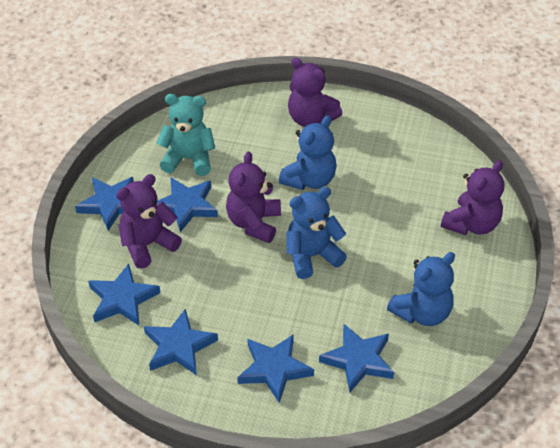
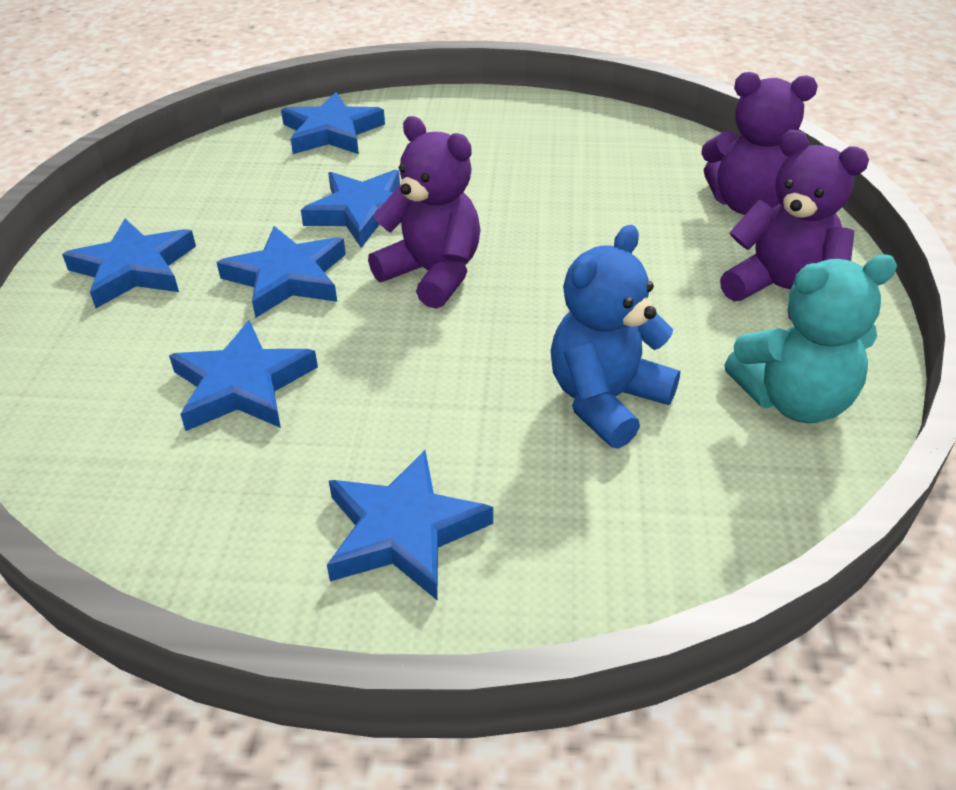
blue teddy bear: [279,115,337,190] [286,187,347,279] [387,252,455,326] = 3 -> [550,225,680,448] = 1
purple teddy bear: [116,174,182,269] [226,151,281,243] [288,58,342,127] [441,160,504,235] = 4 -> [368,116,480,309] [701,72,818,215] [720,130,869,321] = 3

